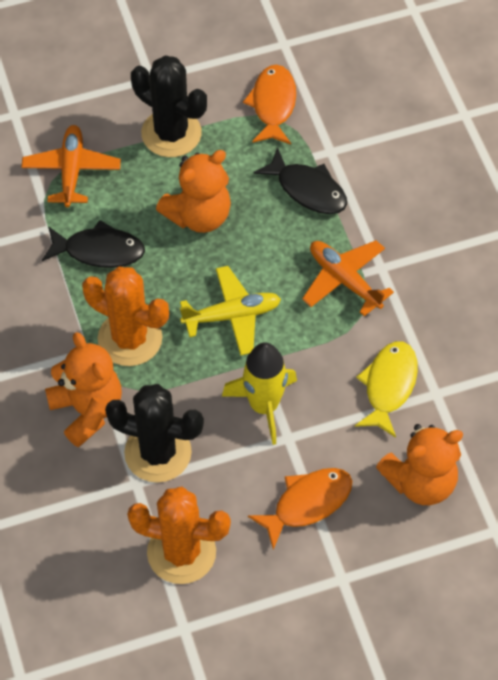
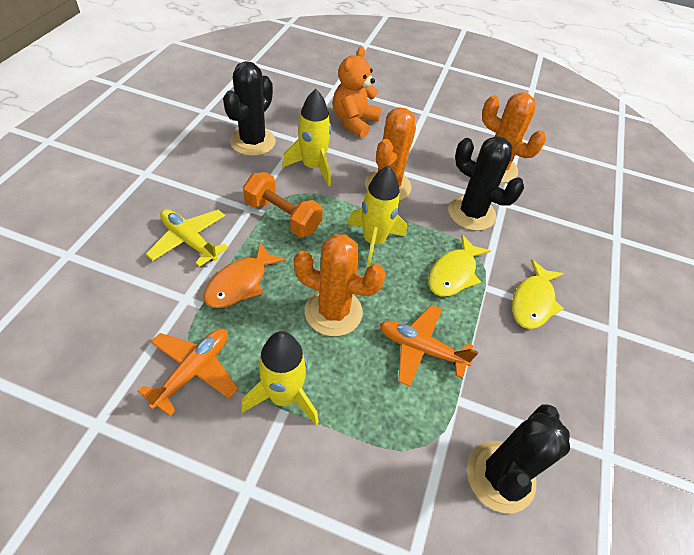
black cactus: [105,384,204,483] [131,55,207,157] = 2 -> [223,61,276,156] [448,136,524,231] [467,404,570,513] = 3
black fish: [42,220,145,268] [254,147,347,214] = 2 -> none = 0
orange cactus: [82,267,169,366] [127,487,231,584] = 2 -> [294,234,386,336] [365,107,416,201] [475,92,546,183] = 3
orange dumbbell: none = 0 -> [243,172,323,237] = 1
orange fish: [243,65,296,144] [248,468,352,550] = 2 -> [204,242,286,308] = 1
orange teddy bear: [45,332,122,447] [156,150,231,233] [376,424,463,505] = 3 -> [333,46,381,138] = 1
yellow fish: [355,341,418,438] = 1 -> [428,235,491,297] [512,259,564,329] = 2
yellow rocket: [222,342,297,445] = 1 -> [241,331,319,425] [282,89,332,186] [348,165,407,267] = 3

